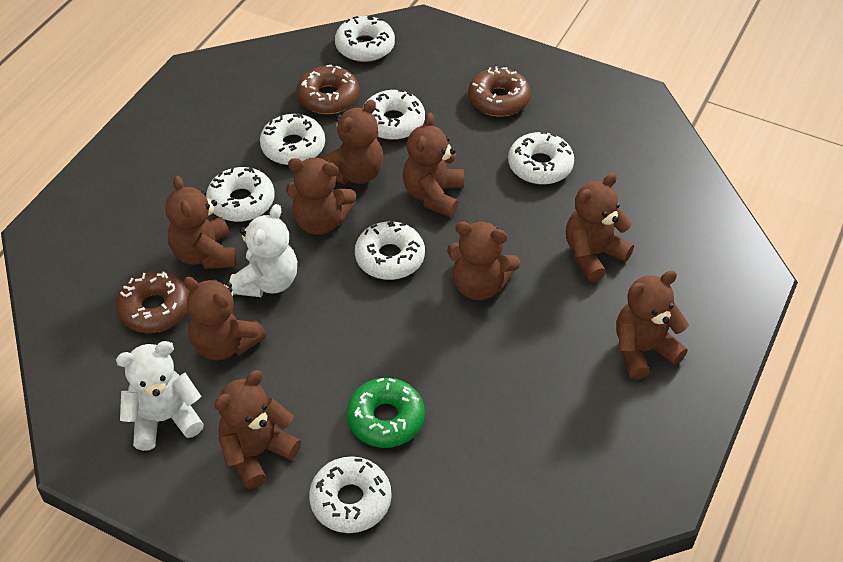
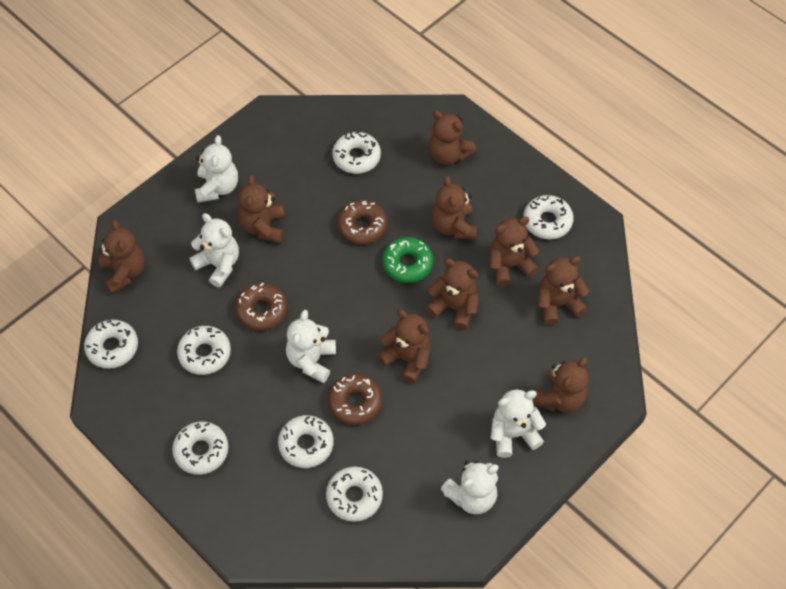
white teddy bear: [116,341,204,451] [229,204,297,297] = 2 -> [189,213,239,288] [195,135,238,202] [286,310,336,383] [440,461,499,514] [491,389,546,458] = 5

